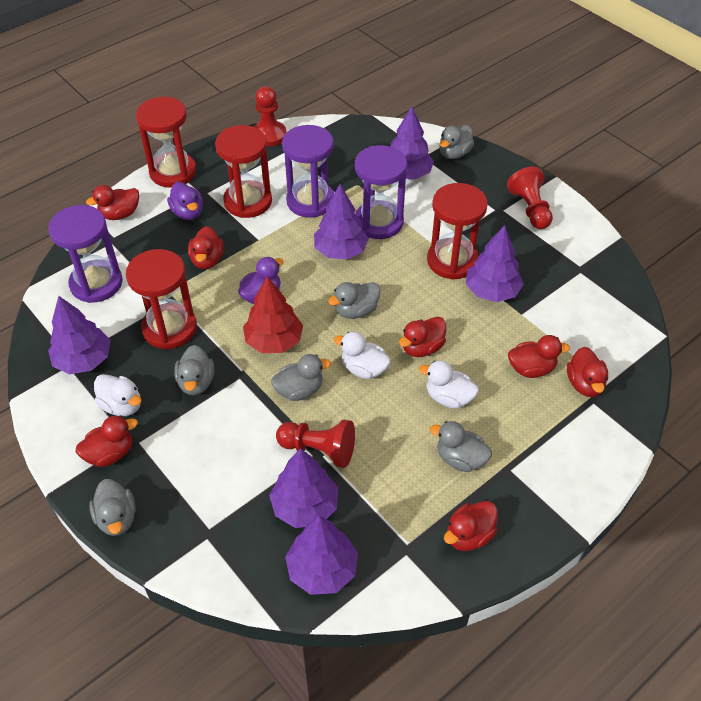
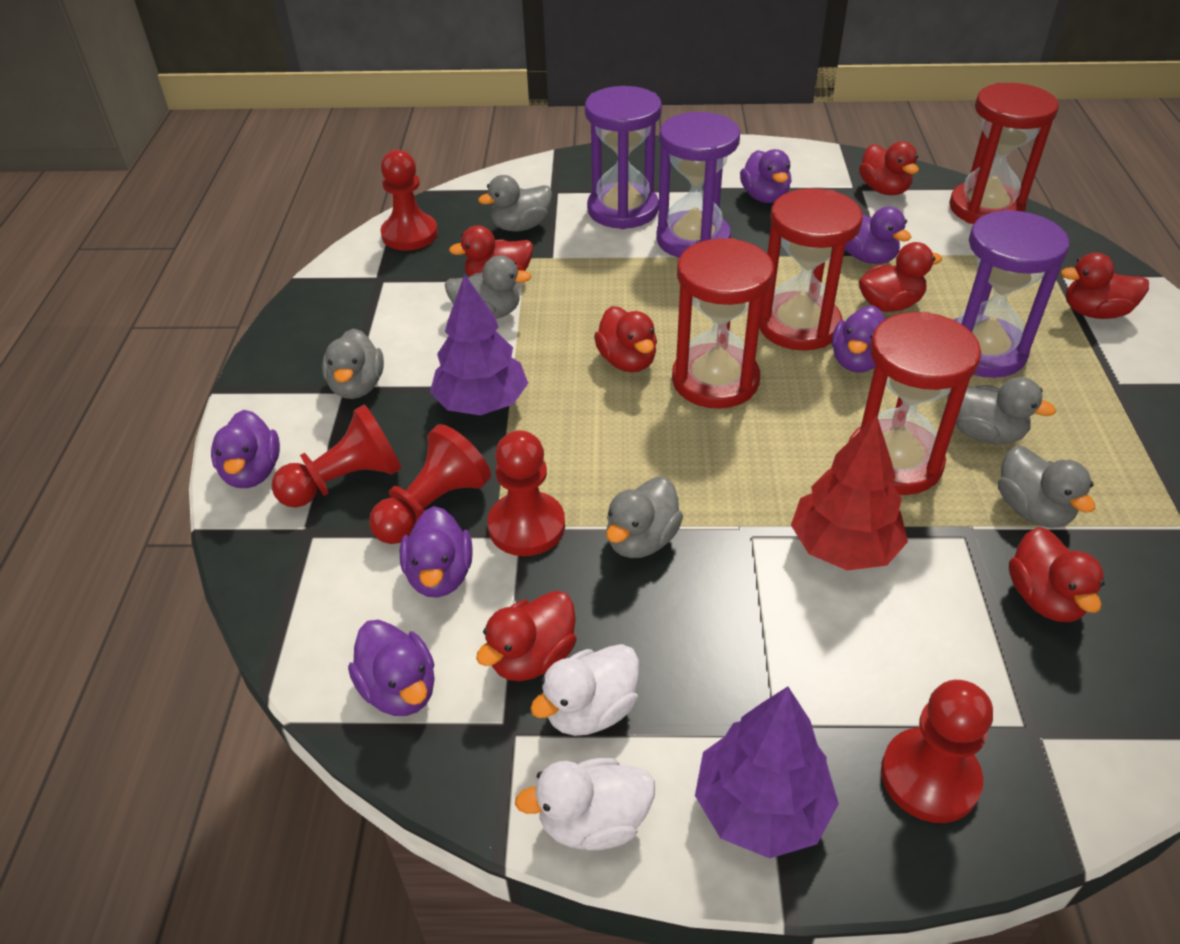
purple duck: [167,182,203,220] [238,257,284,304] = 2 -> [211,410,280,488] [348,620,435,716] [400,506,473,598] [740,149,791,203] [832,305,886,372] [845,207,912,264] = 6
purple tree: [48,296,110,374] [269,448,338,528] [285,516,358,595] [314,184,369,259] [390,107,434,179] [466,225,524,302] = 6 -> [430,274,528,415] [695,687,839,858] = 2
red pawn: [254,86,287,146] [276,420,355,468] [507,167,553,229] = 3 -> [272,404,402,508] [369,424,491,544] [381,150,438,251] [487,430,565,556] [881,680,993,823] = 5
white duck: [94,374,142,416] [334,332,391,379] [419,360,479,409] = 3 -> [515,758,655,850] [530,644,639,736] = 2

